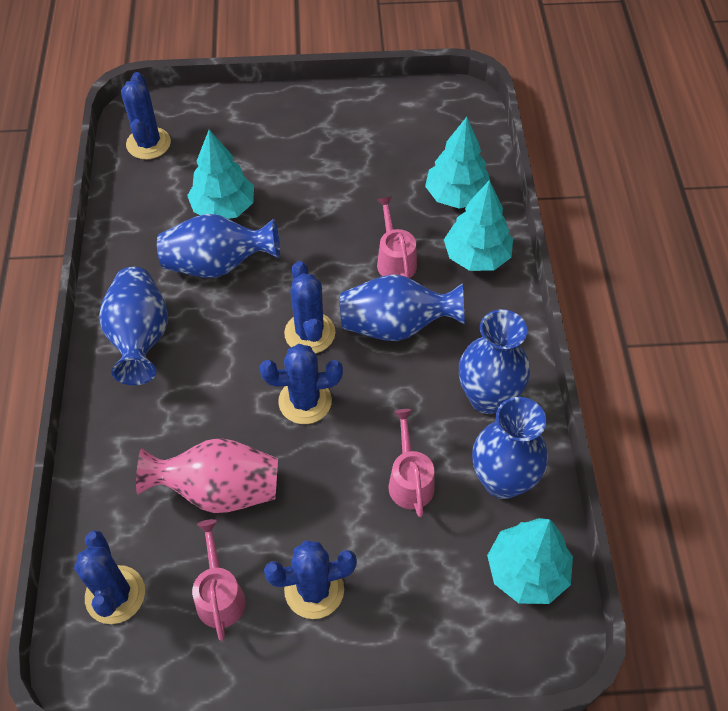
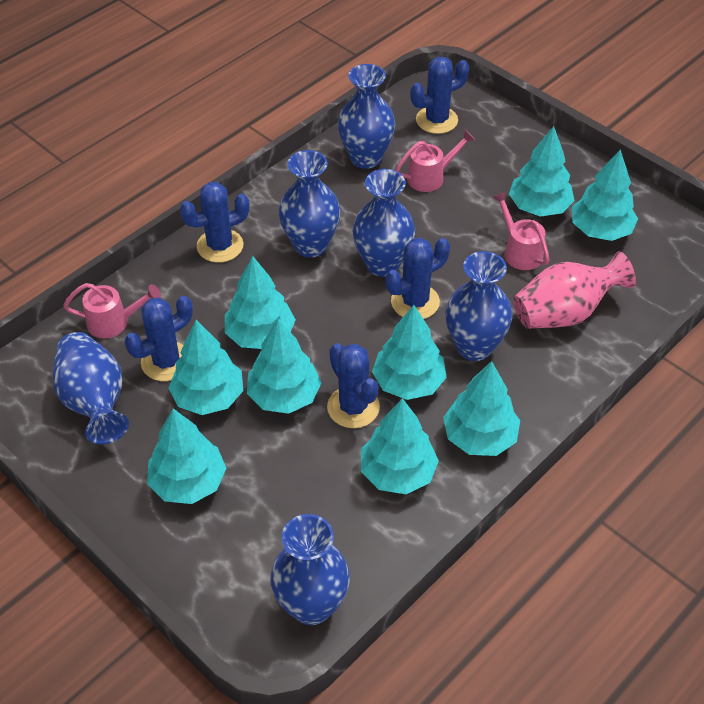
blue vase: [99,267,168,385] [157,214,280,278] [340,274,465,341] [459,309,530,414] [472,397,548,499] = 5 -> [52,332,129,444] [270,514,350,625] [278,150,340,258] [338,64,395,169] [352,169,415,277] [445,251,512,361] = 6
turquoise tree: [187,130,254,219] [425,117,490,209] [444,180,513,271] [487,518,573,604] = 4 -> [147,408,226,504] [168,320,243,415] [225,256,296,349] [247,319,321,414] [361,398,439,494] [372,305,447,400] [443,361,520,456] [509,126,575,217] [572,149,638,241] = 9

